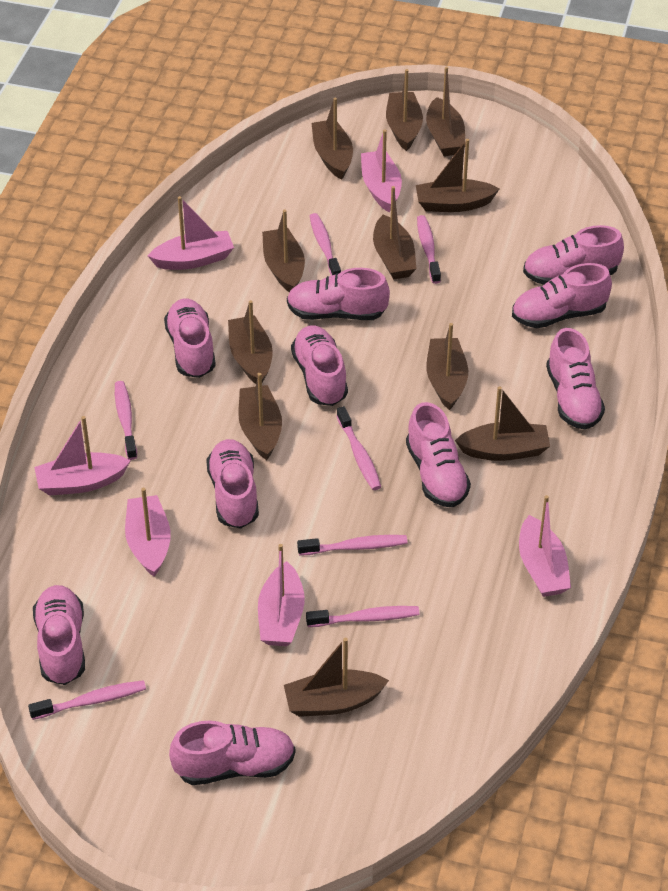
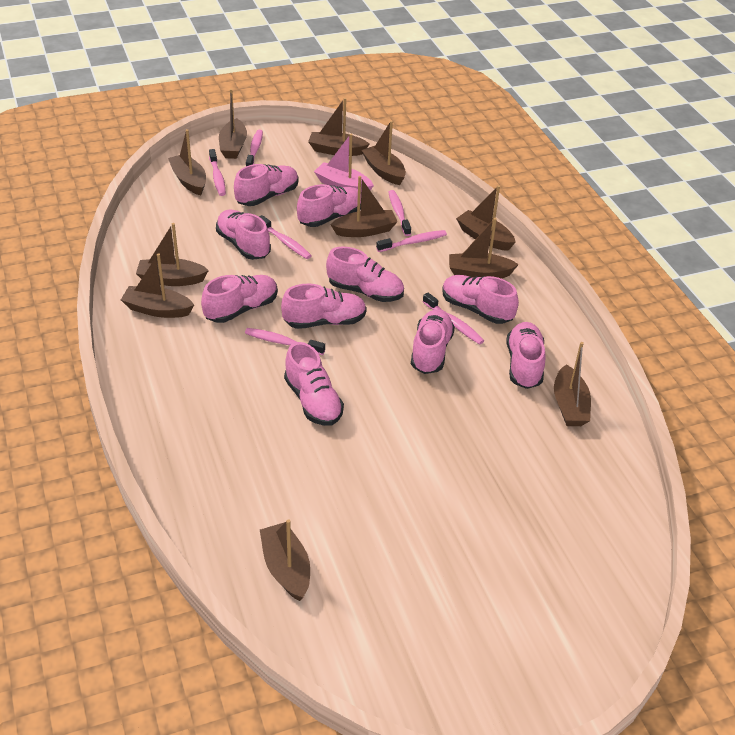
pink boat: [34,416,131,496] [125,488,171,577] [148,196,234,270] [258,544,305,646] [361,129,402,212] [519,495,571,597] = 6 -> [314,134,374,191] = 1

